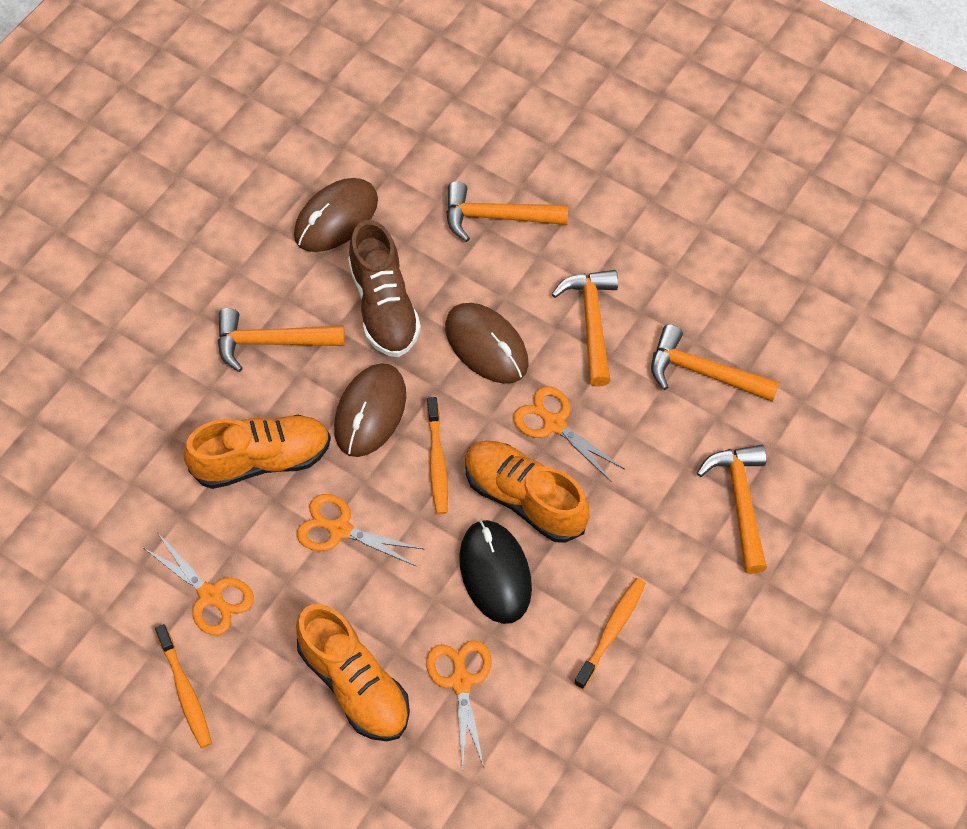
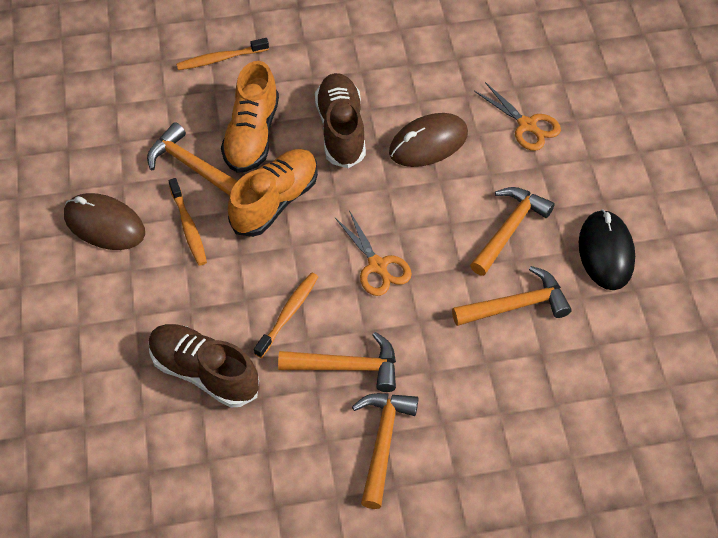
brown mouse: [294,178,378,252] [334,363,406,457] [445,303,529,384] = 3 -> [64,193,145,250] [389,113,468,167] = 2
brown shoe: [348,220,421,357] = 1 -> [149,324,259,407] [315,73,366,168] = 2
orange scissors: [144,535,254,635] [297,494,423,567] [426,640,492,769] [513,386,624,481] = 4 -> [335,210,412,296] [474,82,561,151] = 2
orange shoe: [184,415,331,489] [296,604,410,741] [465,440,590,543] = 3 -> [221,61,279,173] [228,149,318,237] = 2

